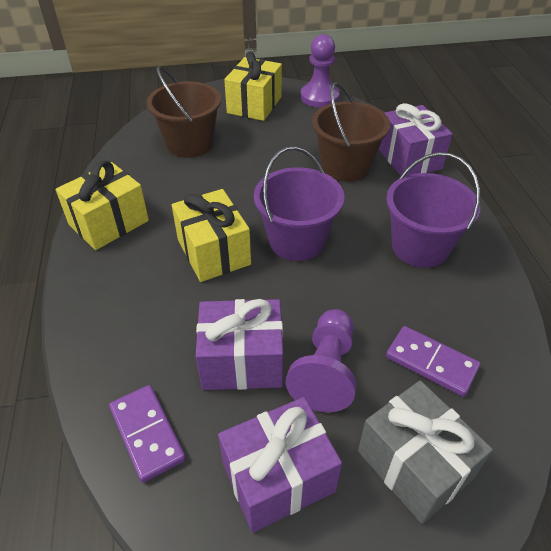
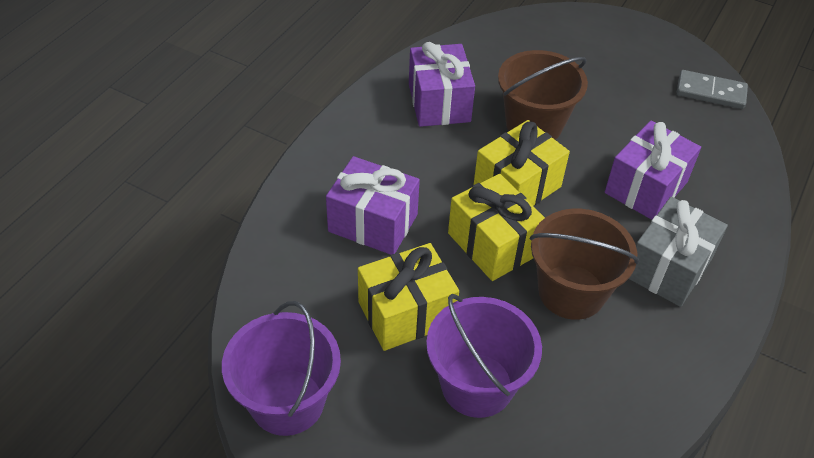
grey domino: none = 0 -> [677,70,748,109] = 1
purple domino: [109,385,186,483] [386,326,481,397] = 2 -> none = 0
purple pawn: [286,309,357,412] [300,34,340,107] = 2 -> none = 0

